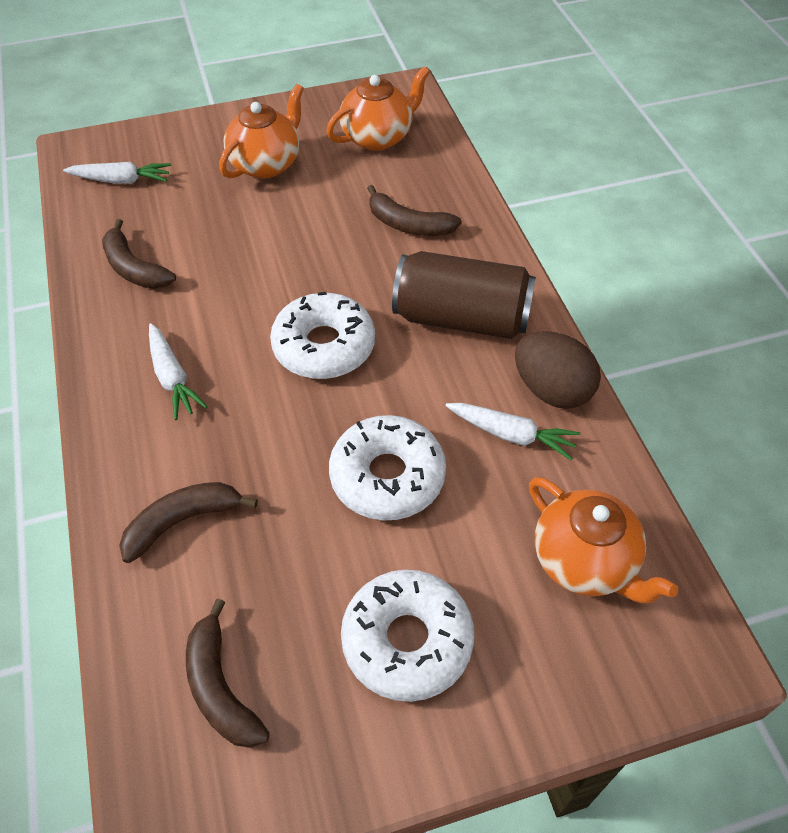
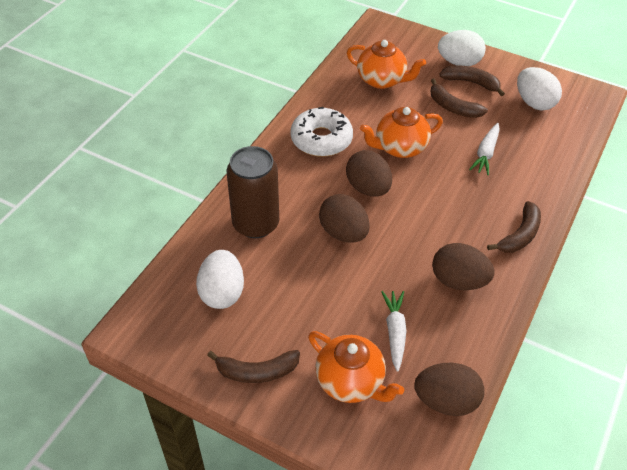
brown egg: [515,331,601,409] = 1 -> [319,194,370,243] [346,150,392,197] [414,362,485,416] [432,243,495,290] = 4
white carrot: [63,162,171,184] [149,323,208,420] [445,403,580,460] = 3 -> [381,291,407,372] [469,123,500,175] = 2
white donut: [270,292,375,379] [329,415,446,520] [341,570,474,702] = 3 -> [291,107,353,157] = 1
white egg: none = 0 -> [196,250,244,309] [438,30,486,66] [517,67,562,110] = 3

